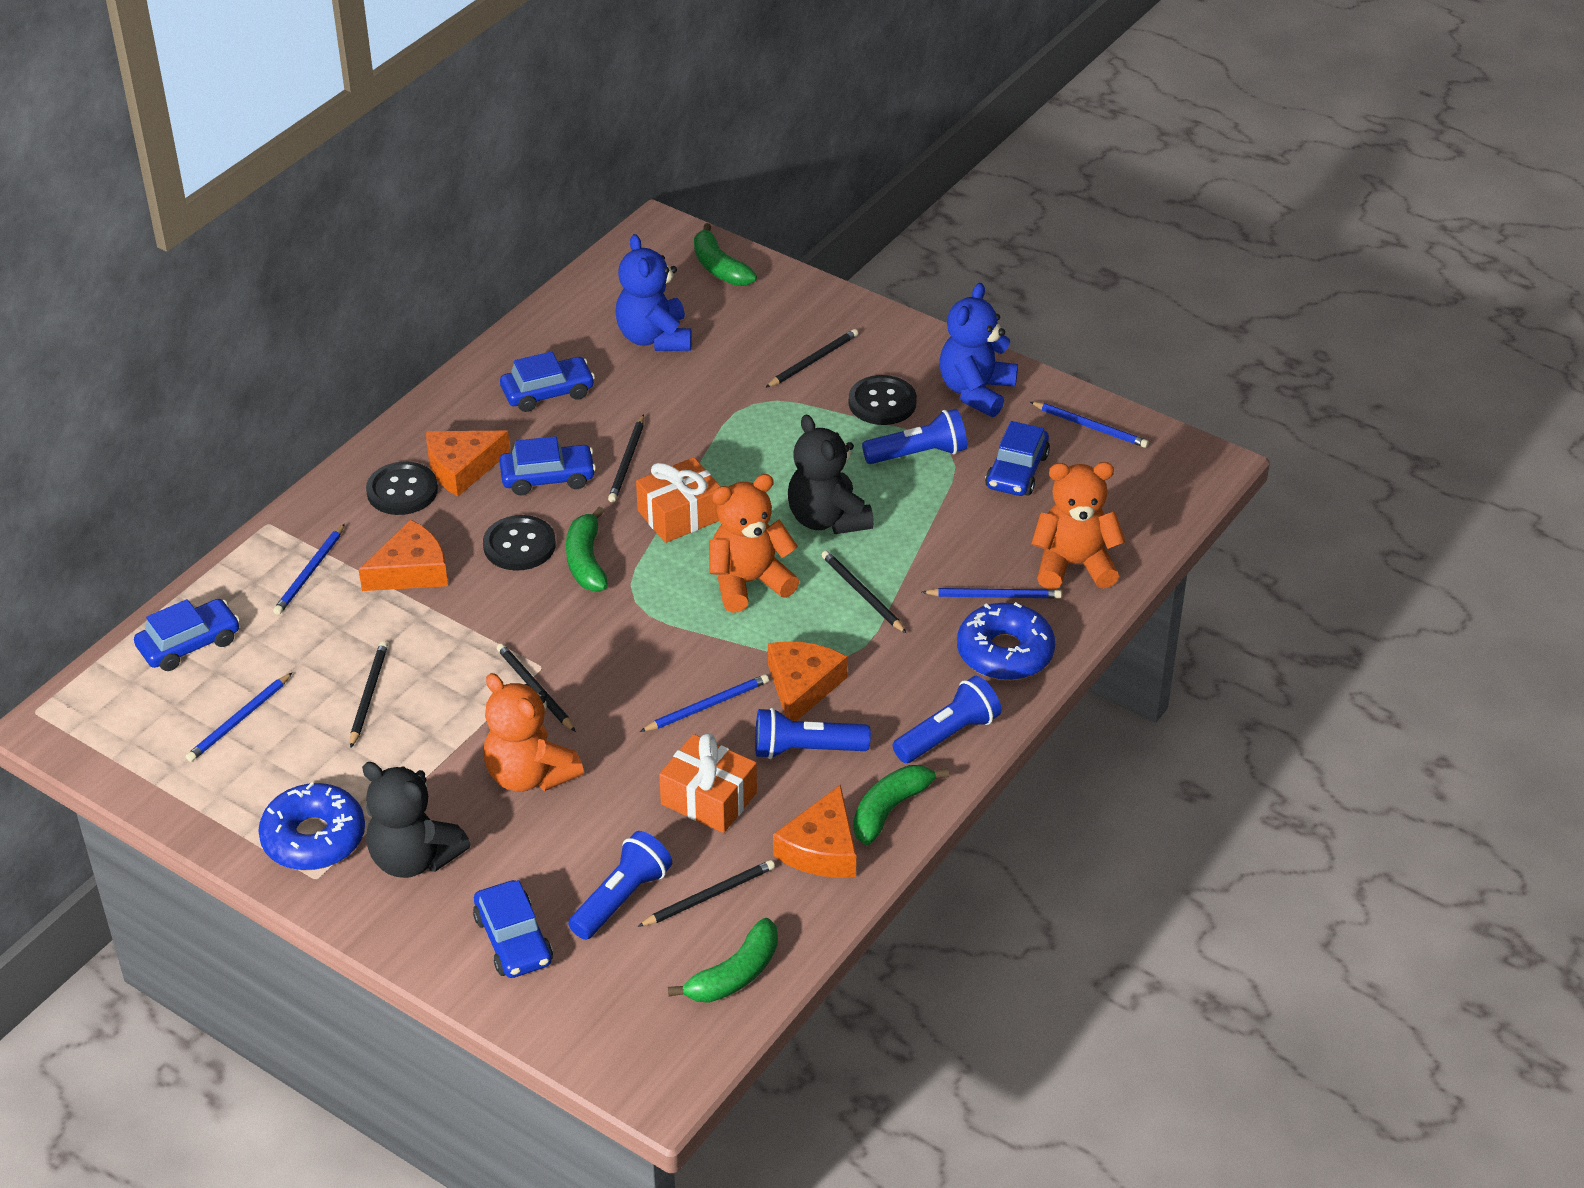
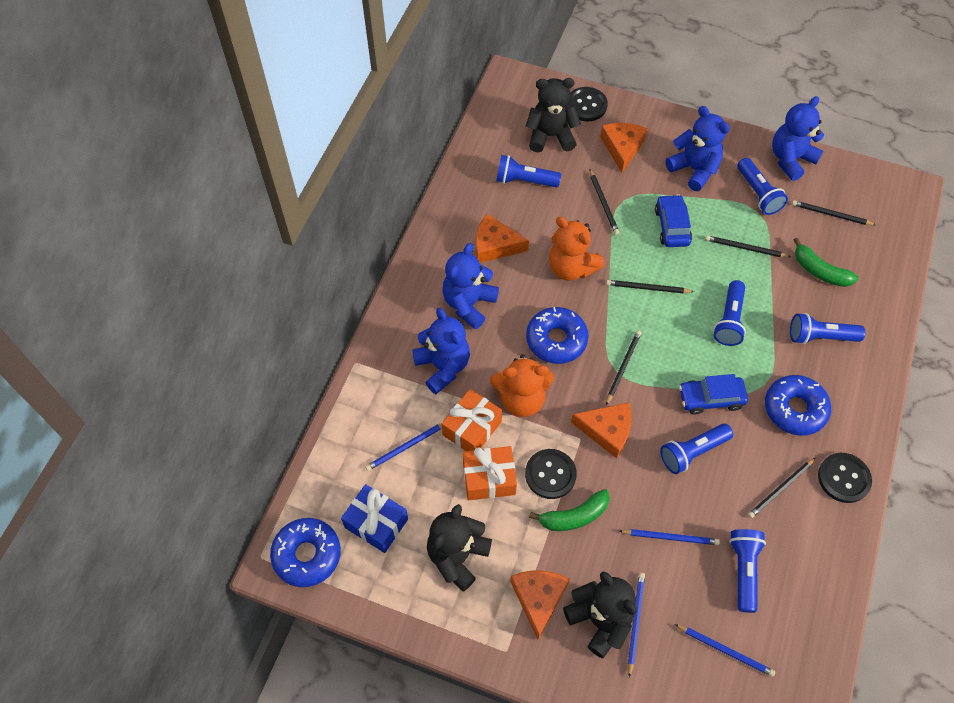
black teddy bear: [362,762,470,878] [788,414,874,534] = 2 -> [427,504,492,591] [526,78,581,152] [563,571,637,658] = 3
blue car: [134,599,240,671] [473,880,553,978] [499,436,596,495] [500,351,595,412] [985,421,1050,496] = 5 -> [655,194,692,247] [679,374,748,415] = 2
blue donut: [258,782,365,870] [957,602,1055,680] = 2 -> [270,518,341,587] [526,307,588,364] [765,375,831,436] = 3
blue flashlight: [568,831,672,940] [755,708,871,759] [862,409,967,464] [893,676,1001,763] = 4 -> [496,155,561,188] [660,423,733,474] [713,280,746,346] [729,529,766,613] [737,158,788,215] [790,313,865,344] = 6
blue gift: none = 0 -> [341,484,408,553] = 1
blue pencil: [186,673,292,762] [273,524,345,615] [640,674,769,732] [922,588,1062,598] [1030,402,1149,448] = 5 -> [365,423,442,471] [619,529,720,545] [628,573,645,678] [674,624,775,677] = 4
blue teddy bear: [616,234,692,351] [940,283,1018,417] = 2 -> [412,308,470,394] [442,243,499,329] [665,106,730,191] [772,96,824,181] = 4
green banana: [566,507,608,592] [668,918,778,1003] [694,223,757,286] [853,765,949,845] = 4 -> [529,489,610,531] [794,238,859,287] = 2
orange teddy bear: [483,673,584,792] [709,474,799,613] [1031,462,1126,590] = 3 -> [490,354,554,417] [549,217,605,281] = 2

